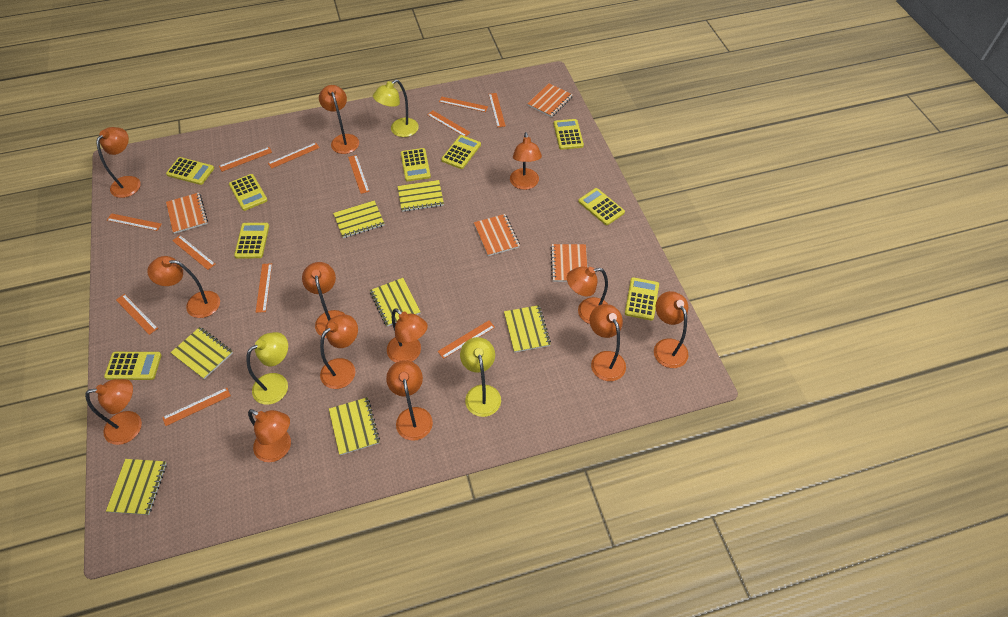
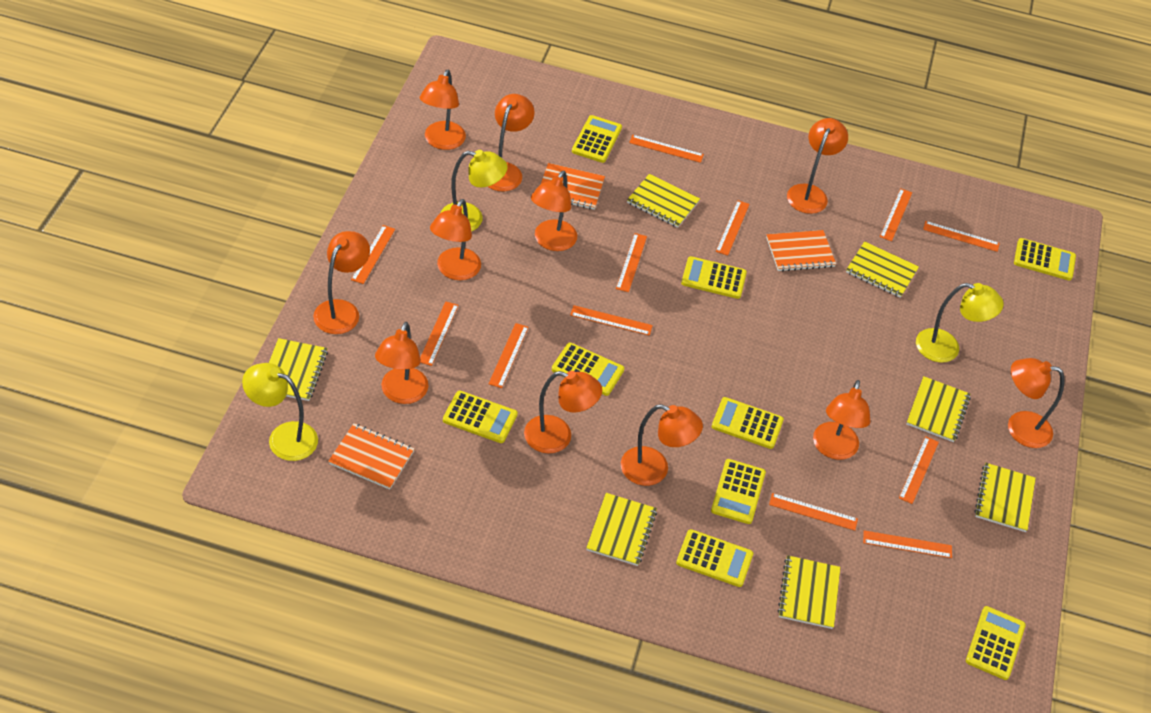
orange lamp: [85,379,142,445] [96,127,141,198] [147,256,220,318] [248,409,291,462] [302,262,345,338] [319,85,359,154] [320,314,358,389] [386,360,433,441] [387,308,428,363] [510,132,542,190] [567,267,608,324] [590,304,626,381] [654,291,688,368] = 13 -> [313,231,370,334] [375,322,428,404] [420,70,466,150] [430,199,481,280] [487,94,534,191] [524,371,602,453] [531,171,577,251] [621,404,703,486] [787,118,848,214] [813,380,871,460] [1008,358,1064,448] = 11
orange notebook: [166,193,208,234] [474,214,520,256] [527,83,573,117] [550,244,587,282] = 4 -> [328,423,415,490] [541,163,605,210] [766,230,836,271] = 3

